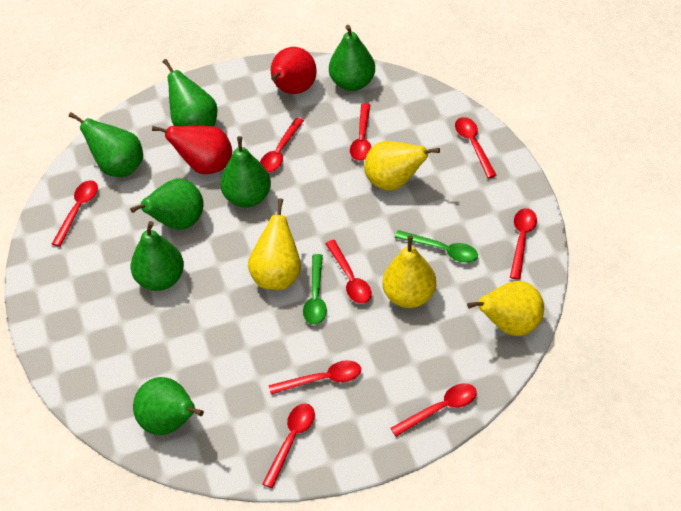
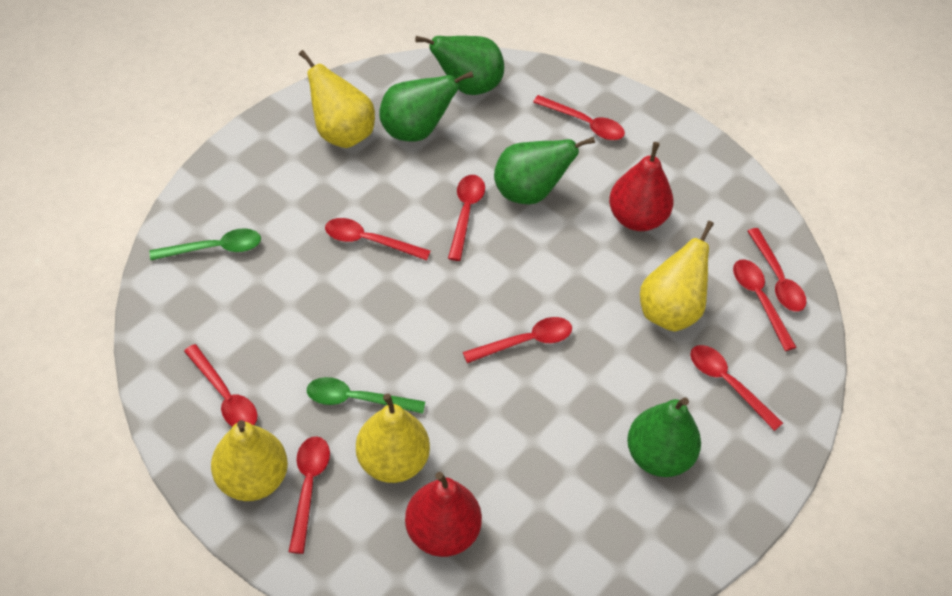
green pear: [69,112,143,177] [130,179,204,230] [131,221,184,291] [133,377,204,435] [163,59,217,126] [220,136,271,207] [329,25,375,91] = 7 -> [379,71,474,141] [415,36,504,95] [494,137,595,204] [627,397,701,477] = 4

